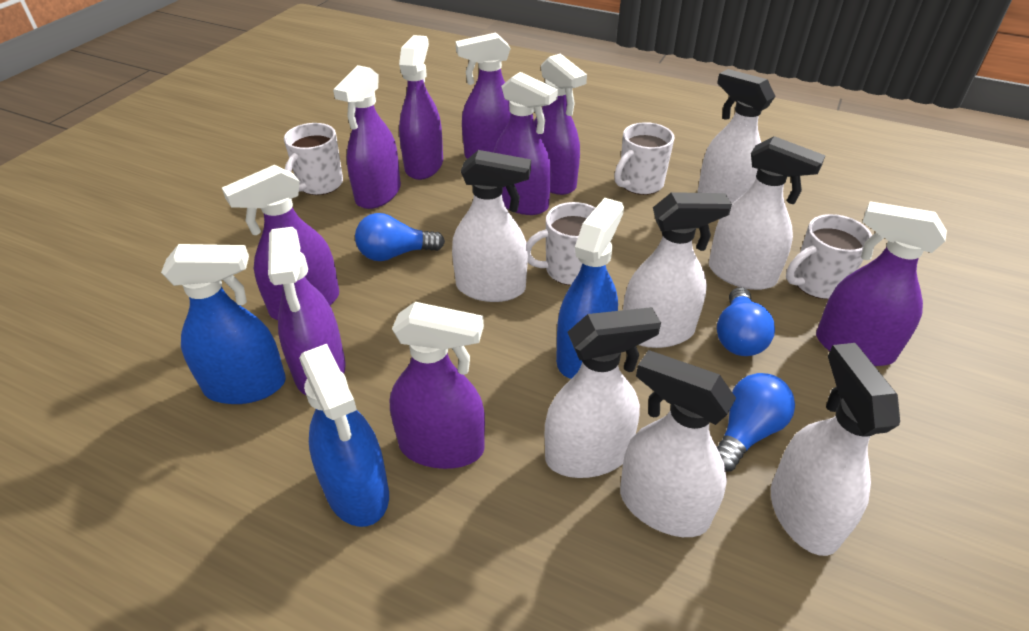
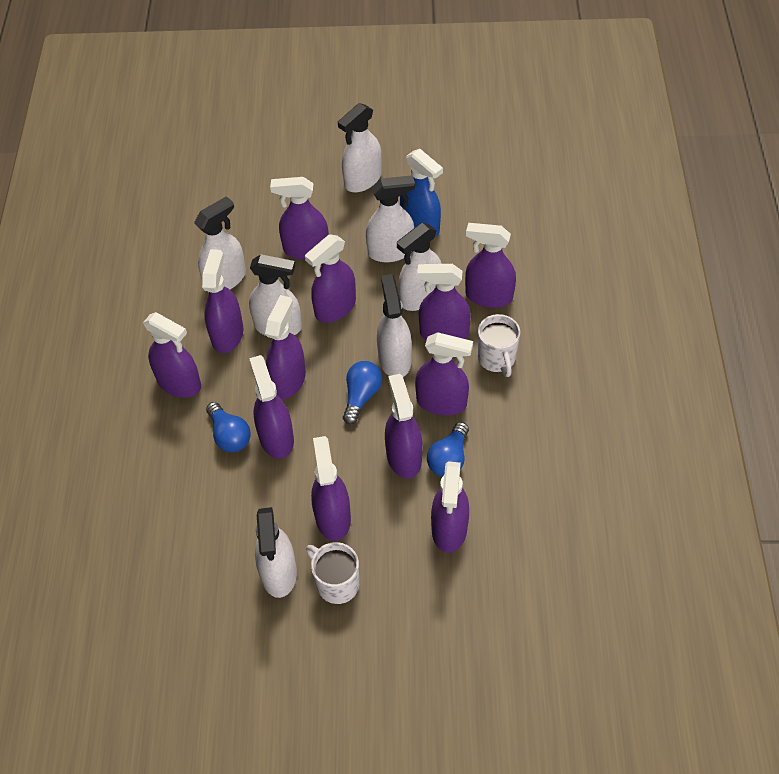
blue spray bottle: [161,244,286,404] [299,344,389,527] [556,198,624,379] = 3 -> [400,149,443,237] = 1
purple spray bottle: [222,165,339,320] [268,227,346,395] [333,65,401,209] [390,302,485,469] [399,35,443,180] [455,33,511,159] [493,72,558,215] [534,54,587,195] [816,201,947,366] = 9 -> [143,312,201,398] [202,249,243,353] [249,355,294,459] [265,295,306,399] [270,177,329,260] [305,234,356,323] [311,436,351,541] [385,374,423,479] [415,332,473,415] [417,264,471,340] [431,461,469,553] [465,223,516,308] = 12
white mug: [284,123,343,195] [526,202,595,285] [614,122,675,195] [786,214,872,299] = 4 -> [306,542,359,604] [478,314,520,377] = 2

